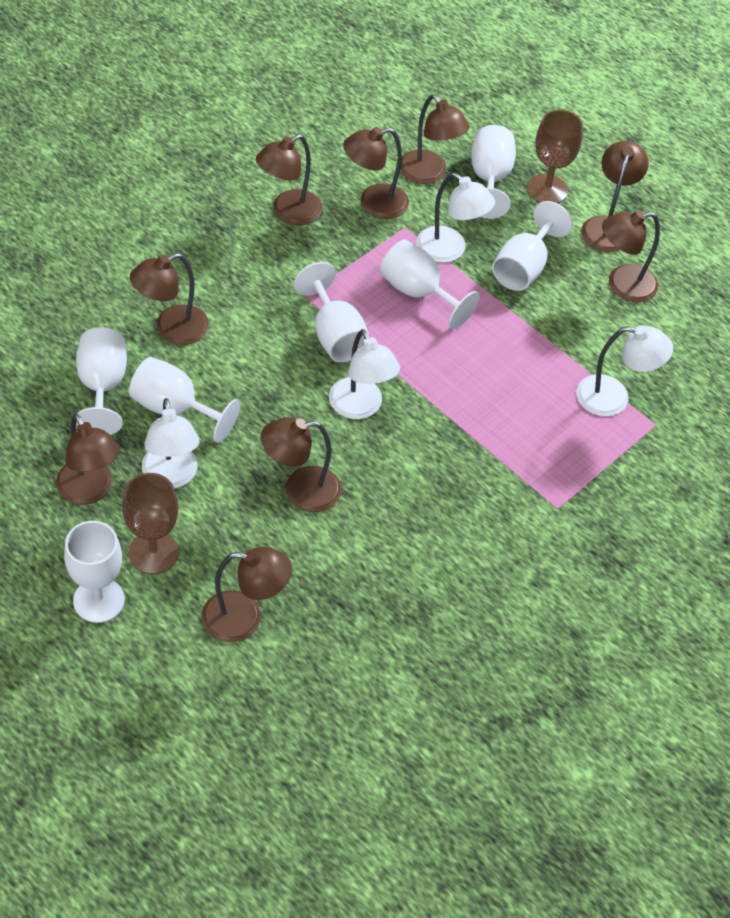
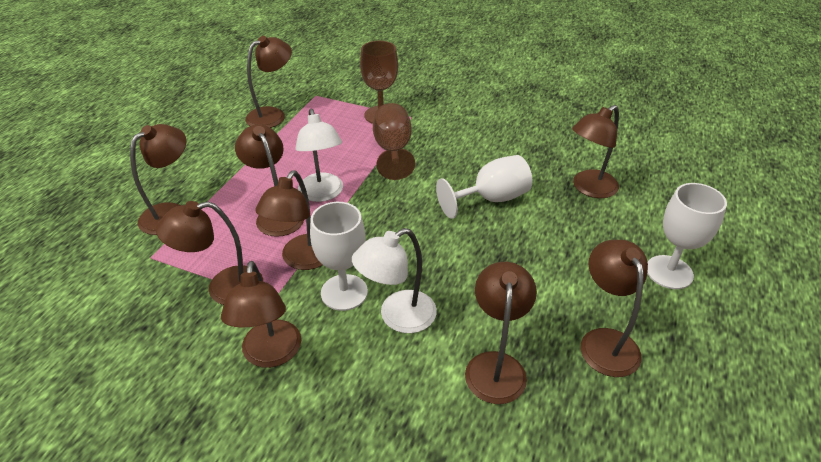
white goblet: [64,521,125,623] [76,327,127,435] [129,357,240,443] [294,262,369,362] [380,240,480,329] [471,125,516,219] [492,201,573,291] = 7 -> [310,202,368,311] [436,155,532,219] [647,183,727,289] = 3
white lamp: [142,398,199,489] [329,329,400,419] [416,173,495,263] [576,325,673,416] = 4 -> [295,109,343,202] [352,228,437,333] = 2

